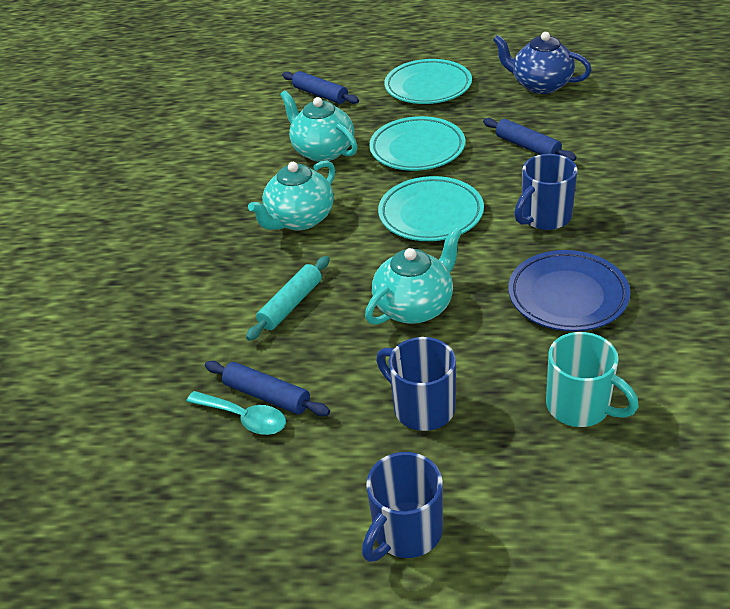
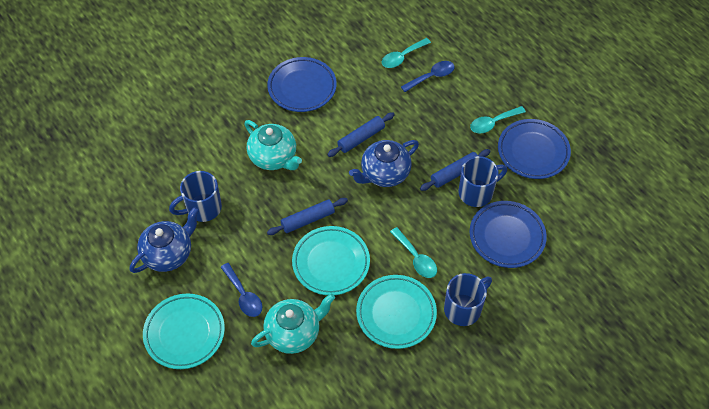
blue plate: [508,250,630,331] = 1 -> [267,57,337,112] [470,201,547,268] [498,119,571,179] = 3
blue spoon: none = 0 -> [221,263,262,317] [401,61,455,92] = 2
blue teapot: [493,32,591,94] = 1 -> [130,207,199,273] [349,140,419,187] = 2
turquoise mug: [546,332,639,427] = 1 -> none = 0
turquoise rolling pin: [246,256,330,341] = 1 -> none = 0
turquoise spoon: [186,391,286,435] = 1 -> [382,38,431,68] [390,227,437,278] [470,106,526,133] = 3
turquoise teapot: [248,160,335,230] [280,90,358,162] [365,227,462,325] = 3 -> [244,120,302,170] [251,293,335,354] = 2

